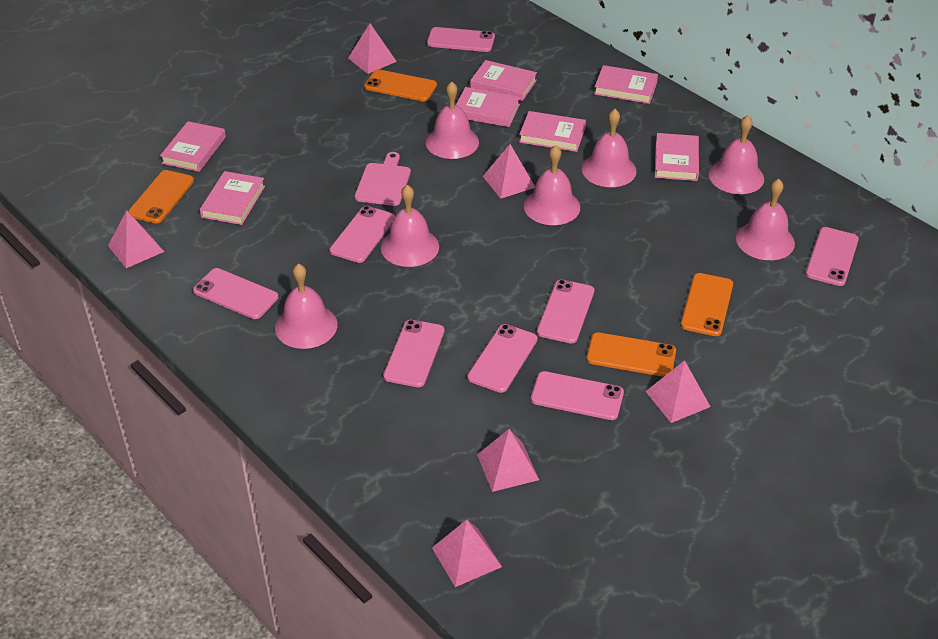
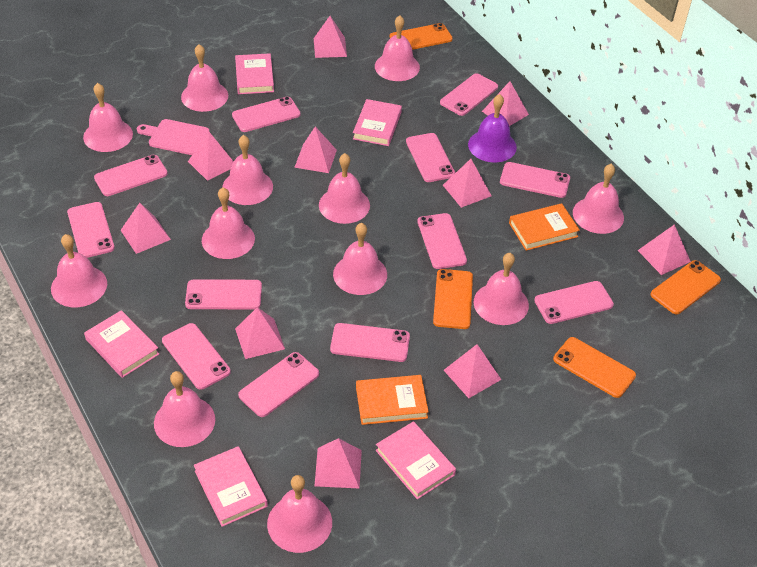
orange book: none = 0 -> [356,375,429,425] [509,203,580,251] = 2
pink bell: [275,263,338,349] [381,185,439,267] [426,81,479,159] [524,145,580,225] [582,109,637,187] [709,115,764,194] [736,179,795,260] = 7 -> [51,234,107,307] [83,83,133,152] [154,371,215,447] [181,44,228,112] [202,187,255,259] [222,135,273,205] [267,475,332,553] [319,153,370,224] [333,223,387,295] [375,15,420,81] [474,253,529,325] [573,164,624,234] = 12
pink book: [160,121,226,172] [200,171,265,225] [456,87,520,127] [470,60,537,101] [519,111,586,152] [594,65,658,104] [655,133,699,181] = 7 -> [84,310,159,378] [194,446,268,527] [235,53,274,94] [353,99,402,146] [376,421,456,499] = 5
pink phone: [193,268,278,319] [330,206,395,263] [383,320,445,387] [427,27,495,52] [467,324,538,393] [531,371,624,420] [537,279,594,344] [806,227,859,286] = 8 -> [67,202,115,258] [94,155,168,196] [162,323,231,390] [185,279,262,309] [232,97,301,132] [238,352,319,417] [330,323,410,362] [406,133,455,182] [417,213,467,269] [440,73,498,116] [500,162,570,198] [534,281,614,324] = 12
pink pyramid: [108,210,164,268] [348,24,397,74] [432,520,502,587] [477,429,539,492] [483,144,535,199] [645,360,711,423] = 6 -> [121,203,171,254] [188,132,234,181] [235,307,285,359] [294,126,337,173] [314,16,347,58] [314,438,362,489] [443,159,492,208] [444,344,501,398] [482,81,529,126] [637,224,691,275] = 10
purple bell: none = 0 -> [468,94,517,162] = 1

